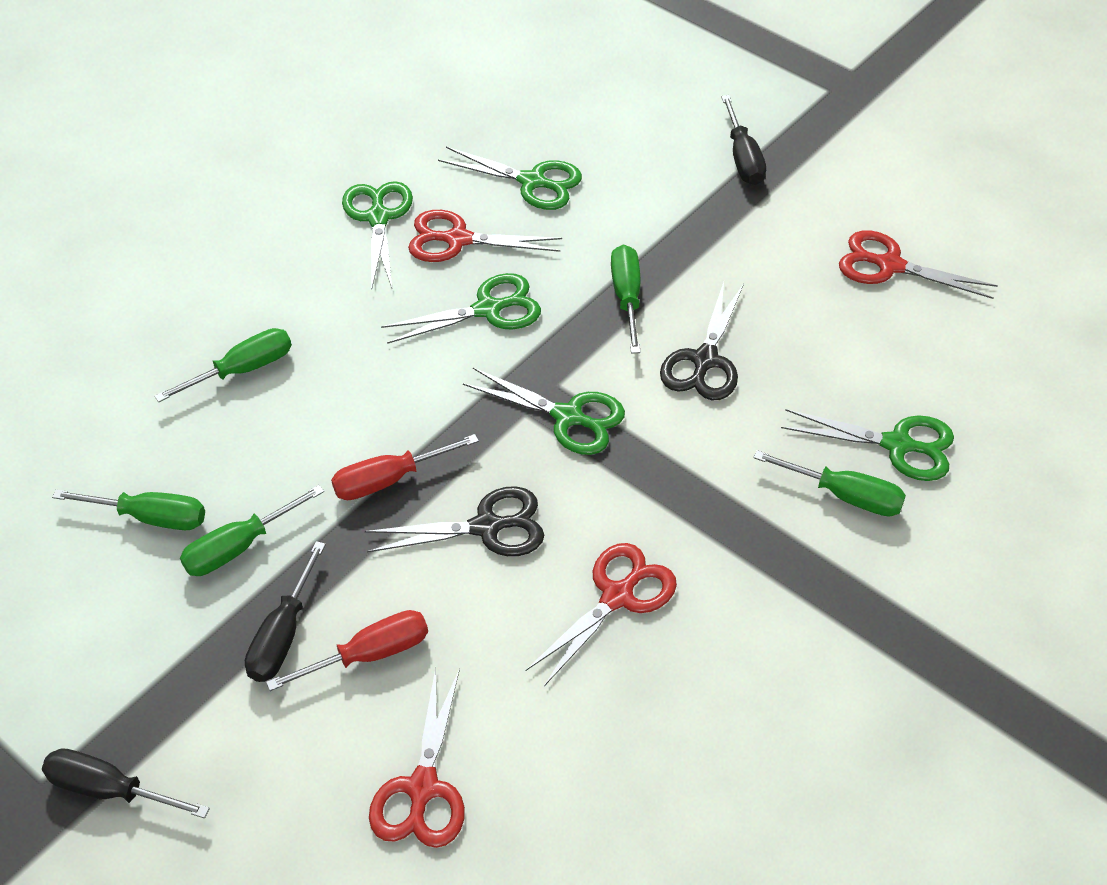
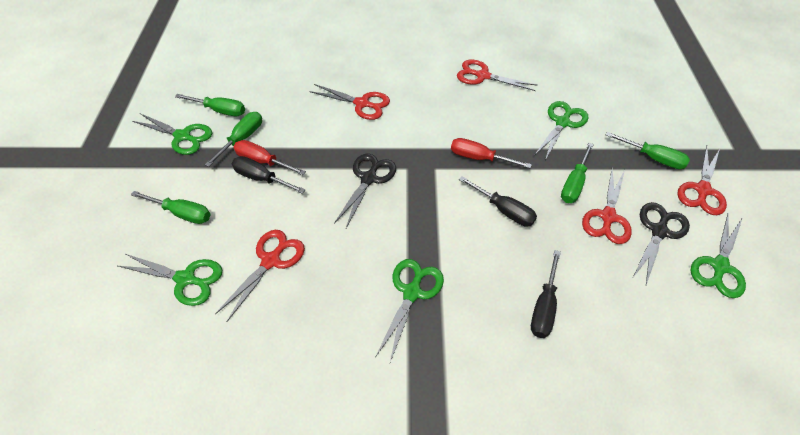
red scissors: [369,667,465,848] [408,210,562,262] [526,543,677,686] [839,230,998,299] = 4 -> [215,230,305,321] [309,84,390,120] [457,60,538,91] [582,169,632,244] [677,146,727,215] = 5

